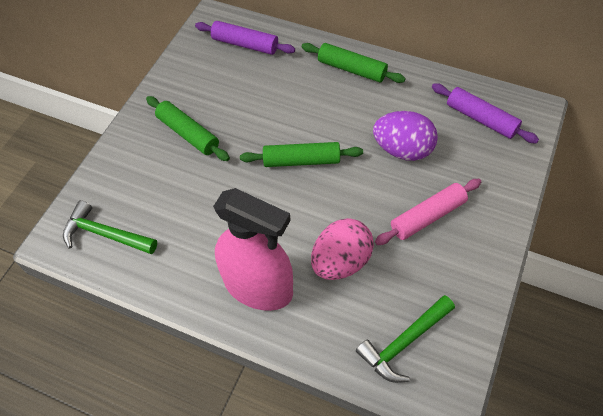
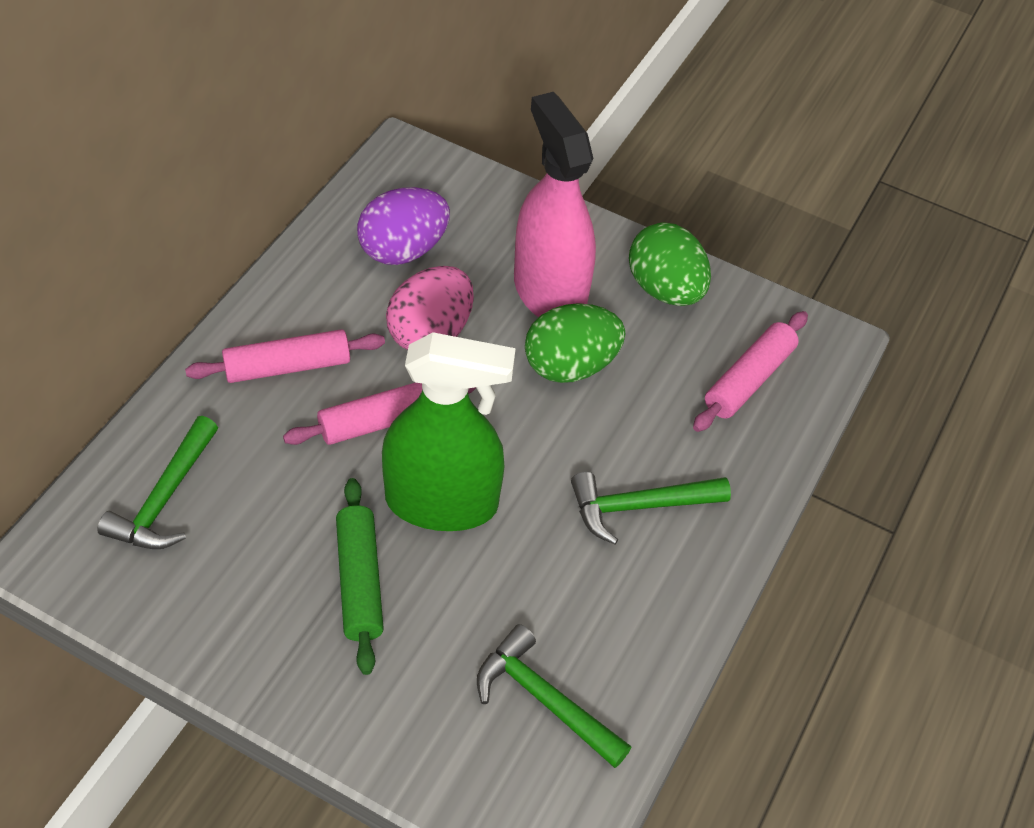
green egg: none = 0 -> [525,303,625,383] [629,223,711,306] = 2
green hammer: [63,200,157,254] [356,295,455,383] = 2 -> [97,416,218,549] [477,624,632,768] [571,472,731,544] = 3
green rolling pin: [146,96,230,161] [240,142,363,167] [302,43,406,83] = 3 -> [336,478,384,675] = 1
green spray bottle: none = 0 -> [382,332,516,531] = 1
pink rolling pin: [375,179,481,245] = 1 -> [185,329,385,383] [283,383,476,445] [693,311,808,432] = 3
purple rolling pin: [195,21,295,55] [432,83,539,144] = 2 -> none = 0

